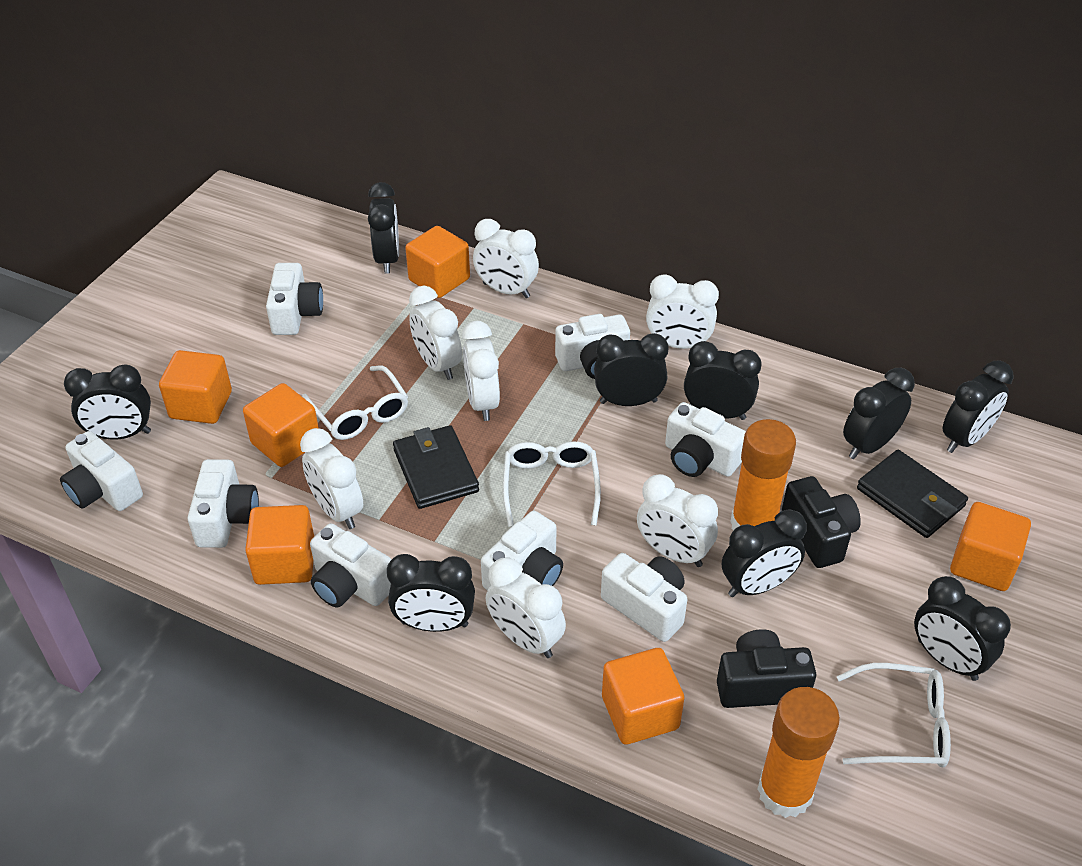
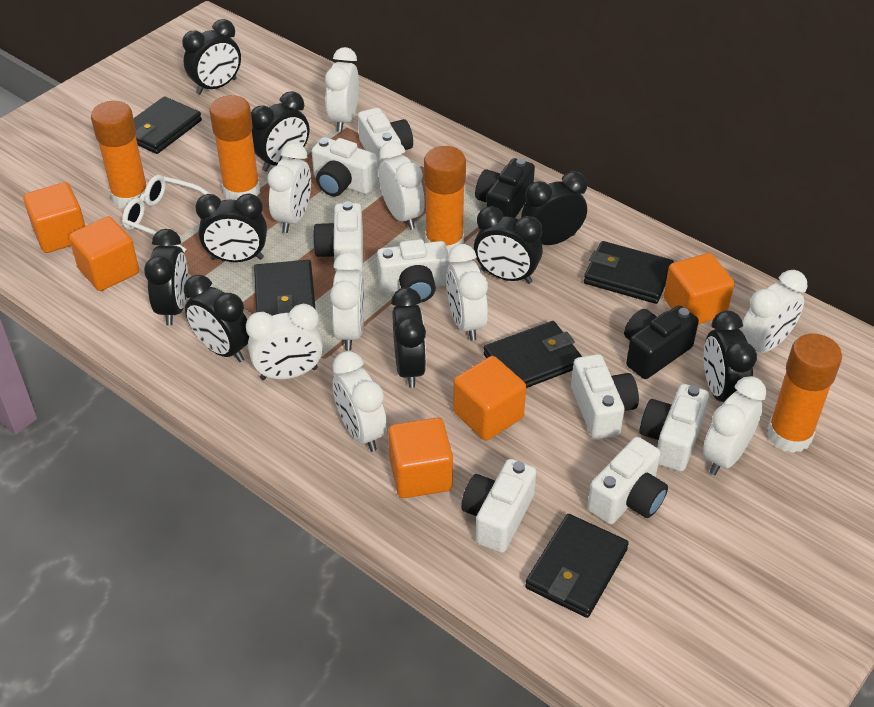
black wallet: [393,425,479,509] [857,450,968,538] = 2 -> [133,96,202,154] [254,260,316,316] [484,321,582,388] [525,514,629,618] [584,241,674,304] = 5
orange cube: [159,350,232,424] [243,383,319,467] [245,505,314,585] [405,226,470,298] [602,648,684,745] [950,502,1031,591] = 6 -> [23,182,85,253] [69,216,139,291] [388,418,453,498] [453,356,526,441] [664,253,734,324] = 5
orange glue stick: [730,419,796,530] [757,687,840,818] = 2 -> [91,101,147,209] [210,95,260,200] [424,146,466,254] [767,334,842,453] = 4
white clock: [300,428,363,529] [409,286,462,380] [462,321,500,421] [473,219,539,298] [486,558,566,658] [637,474,718,567] [646,274,719,349] = 7 -> [246,304,323,380] [267,143,311,233] [325,47,359,132] [330,252,365,351] [333,351,387,452] [379,141,425,230] [446,244,488,341] [703,376,767,475] [740,270,808,353] = 9
white glasses: [302,365,408,440] [503,441,601,527] [837,663,951,767] = 3 -> [122,175,209,252] = 1

